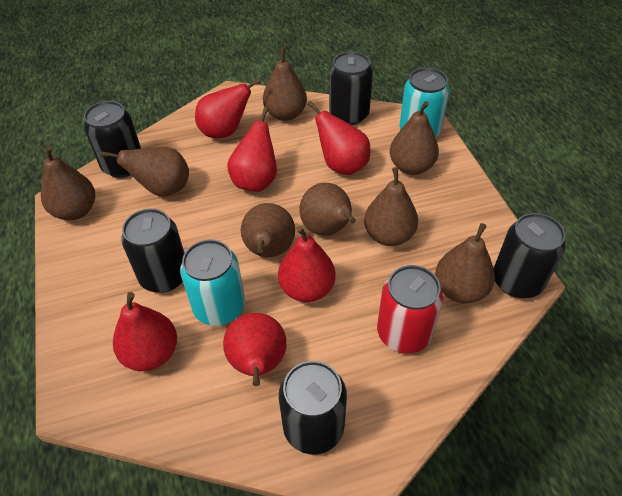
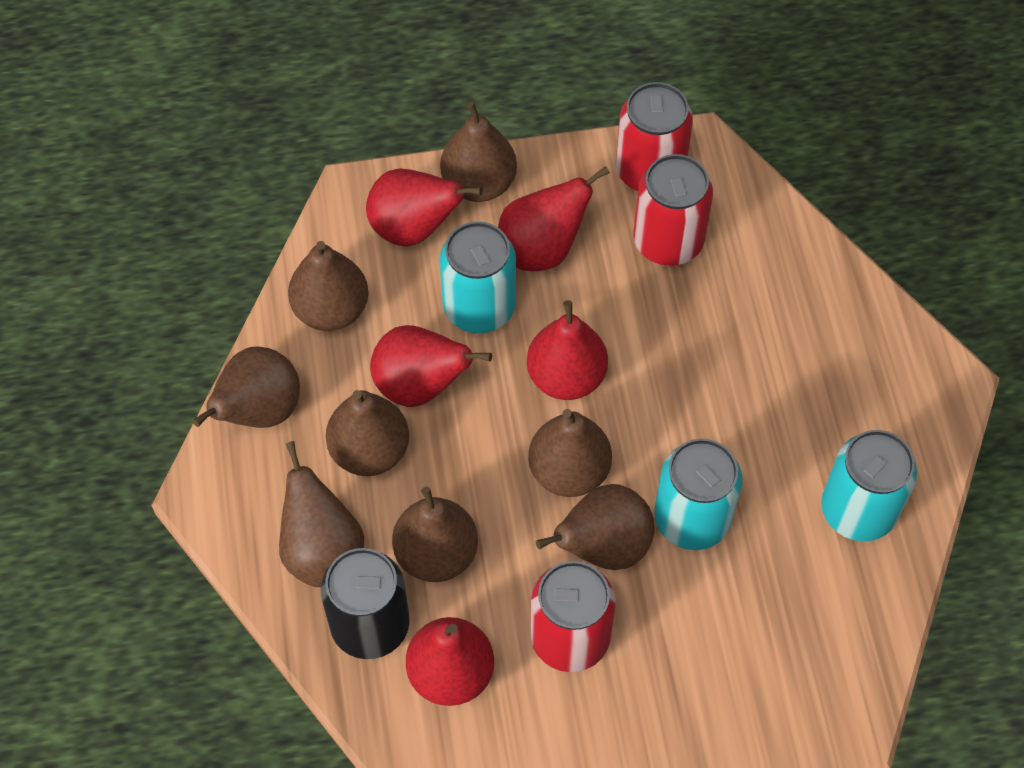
black can: [84,101,141,178] [121,209,184,293] [279,361,347,454] [329,51,373,125] [494,213,566,298] = 5 -> [321,548,410,659] = 1
red can: [377,265,443,354] = 1 -> [530,561,616,672] [616,82,693,191] [633,154,713,266] = 3
red pear: [113,292,177,371] [195,78,261,138] [223,313,286,386] [227,107,277,192] [278,226,336,302] [307,101,371,175] = 6 -> [366,168,483,246] [370,325,492,407] [406,617,494,706] [498,166,610,271] [527,300,608,400] = 5
turquoise can: [180,239,245,326] [400,68,450,138] = 2 -> [440,221,516,333] [654,438,742,550] [821,430,917,541] = 3

